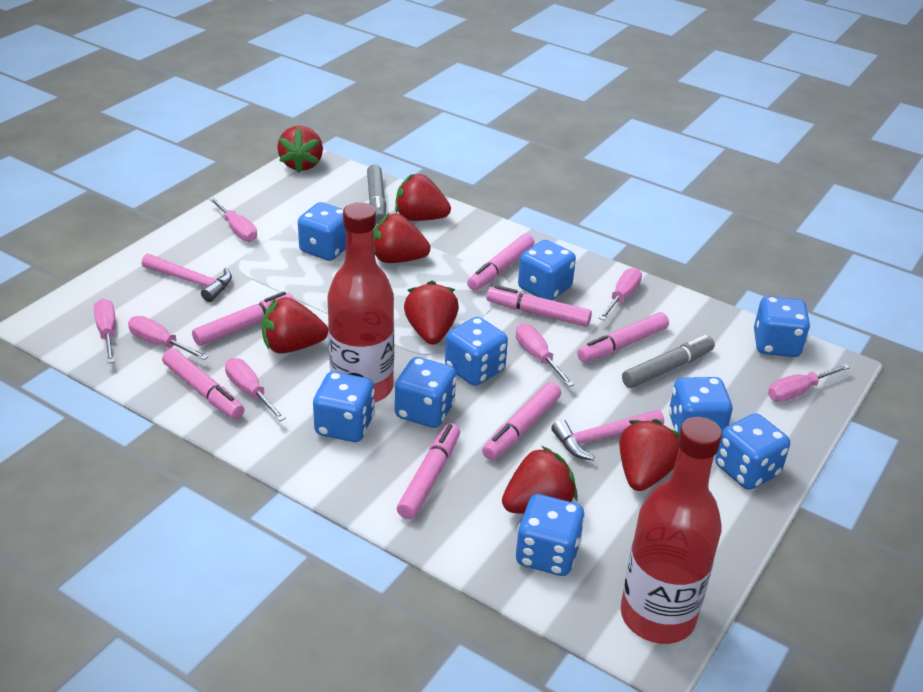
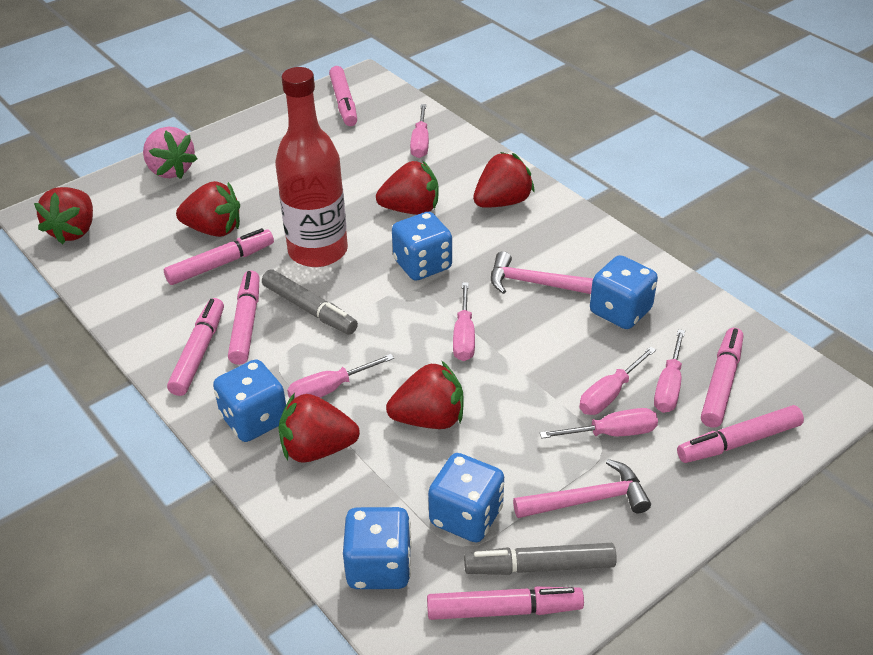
blue dice: [298,202,346,261] [313,371,375,442] [395,357,456,428] [445,317,508,386] [516,494,585,576] [518,240,576,300] [669,377,732,433] [715,413,790,490] [754,296,810,357] = 9 -> [213,359,286,442] [343,507,412,589] [392,212,452,281] [428,453,504,542] [590,255,658,329] = 5
pink screwdriver: [94,299,116,363] [128,316,208,360] [209,197,257,242] [225,358,286,421] [516,324,574,387] [599,268,642,320] [768,364,850,402] = 7 -> [287,354,394,399] [410,104,429,158] [453,282,475,361] [540,408,658,439] [579,346,656,415] [654,329,685,413] = 6
pink strawberry: none = 0 -> [143,126,197,179] = 1
red bottle: [328,202,394,402] [621,417,722,644] = 2 -> [275,67,348,267] = 1
red strawberry: [262,297,328,354] [277,126,323,173] [374,213,431,263] [395,174,451,221] [404,281,459,344] [502,446,577,514] [619,419,679,491] = 7 -> [34,187,93,244] [176,181,240,237] [278,393,360,463] [376,161,439,215] [386,360,463,429] [473,152,535,208] = 6

